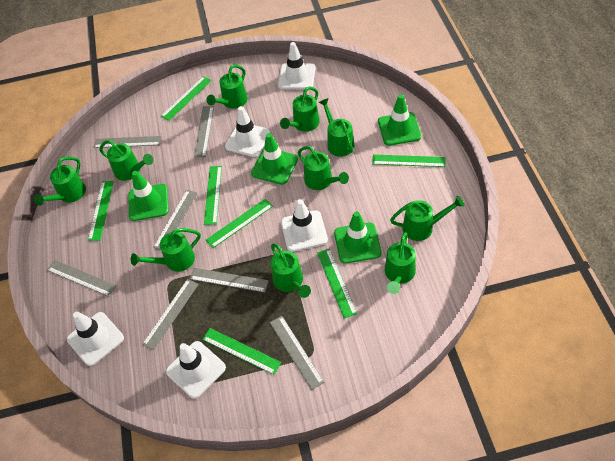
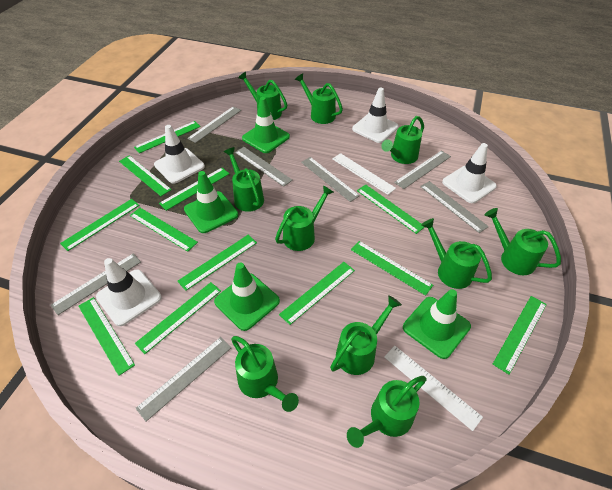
green ruler: [88,181,114,241] [161,76,212,121] [202,328,281,375] [204,166,222,225] [206,199,273,248] [317,248,357,319] [372,154,446,167] = 7 -> [60,199,140,251] [79,297,135,376] [119,155,172,196] [130,208,198,252] [134,121,201,153] [135,282,221,354] [159,168,229,211] [177,235,257,291] [279,262,355,325] [351,241,433,296] [357,185,425,234] [493,296,547,374] = 12
white ruler: none = 0 -> [332,153,396,195] [384,346,483,431] = 2
white traffic cone: [67,312,124,366] [166,341,226,399] [225,106,271,157] [278,42,315,90] [281,199,328,252] = 5 -> [96,258,162,326] [154,125,205,184] [352,88,399,143] [442,143,497,203] = 4

